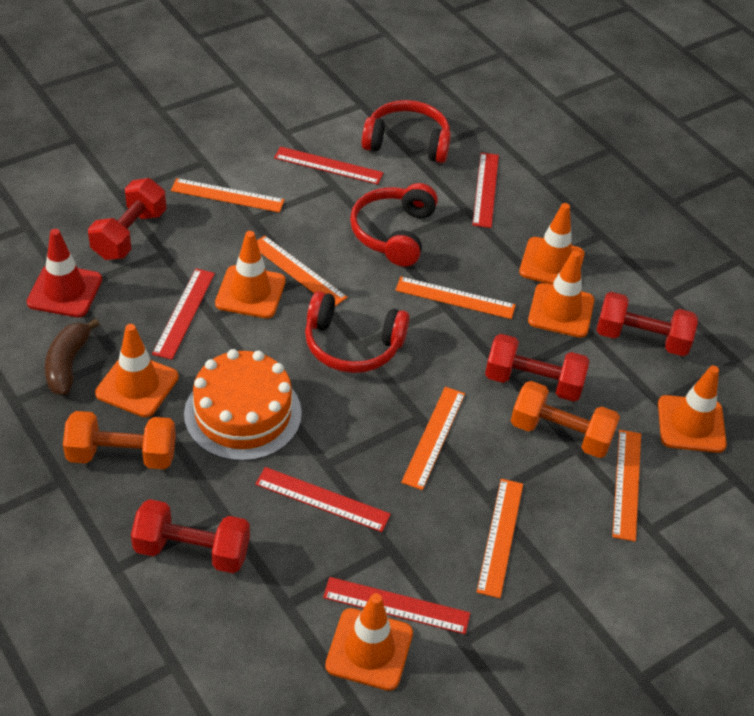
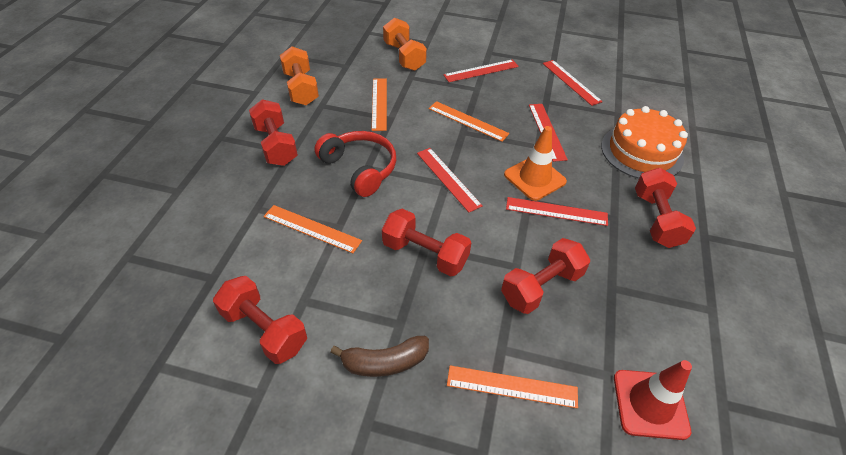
orange ruler: [171,178,285,213] [257,236,347,306] [395,277,516,319] [401,387,465,490] [477,479,523,598] [612,430,641,542] = 6 -> [263,205,362,253] [372,79,387,131] [429,101,509,142] [447,365,578,408] = 4
orange traffic cone: [95,324,179,417] [215,231,286,318] [325,593,413,691] [519,203,585,285] [528,251,594,338] [658,365,727,453] = 6 -> [504,126,567,201] = 1
red dumbbell: [88,178,166,260] [131,499,250,573] [485,334,590,402] [596,292,698,356] = 4 -> [213,276,307,364] [249,99,298,166] [382,209,471,276] [501,238,590,314] [635,168,696,248] = 5
red headphones: [305,291,410,373] [350,183,438,267] [362,100,451,163] = 3 -> [314,131,396,197] = 1

